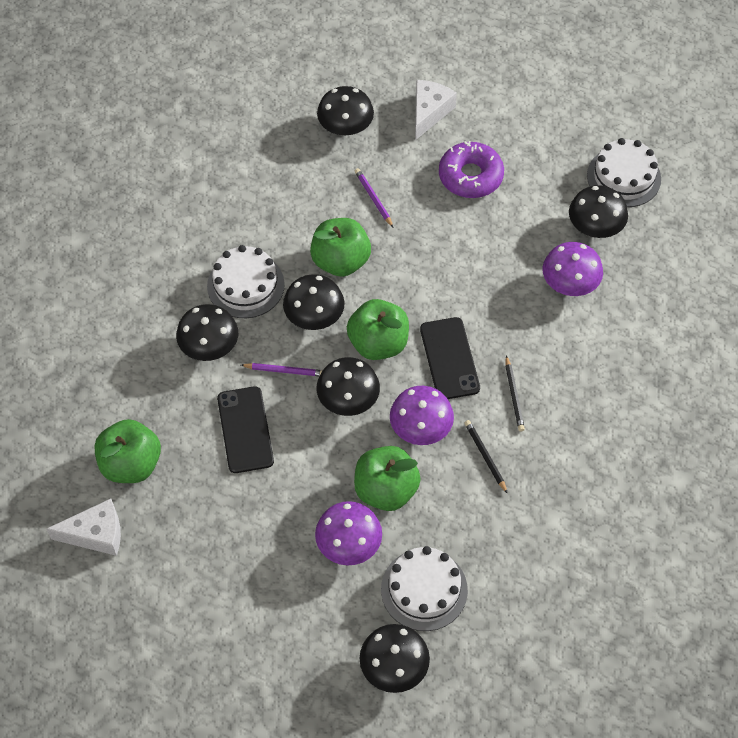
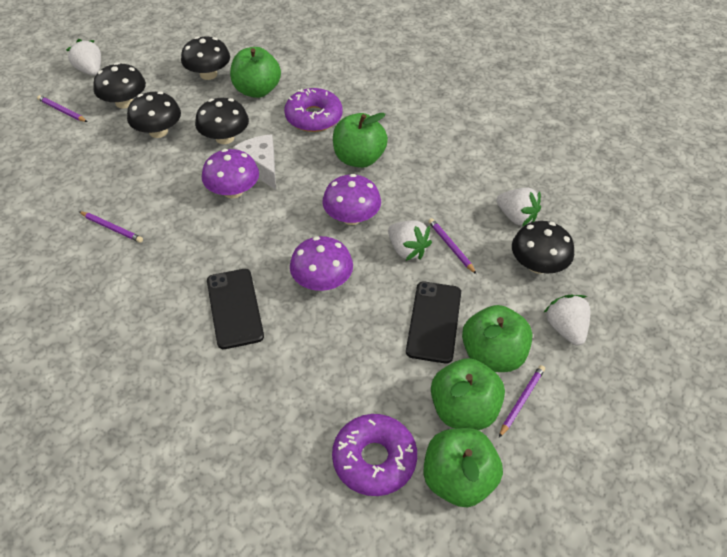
black mushroom: [176,304,238,361] [283,274,345,330] [316,357,380,416] [317,86,374,135] [359,624,430,693] [569,185,628,238] = 6 -> [93,62,146,109] [127,91,181,138] [181,36,230,80] [195,98,249,144] [512,221,574,274] = 5
black pencil: [464,420,508,494] [505,355,525,431] = 2 -> none = 0
green apple: [94,419,161,483] [310,218,371,277] [347,299,409,360] [354,446,421,511] = 4 -> [230,47,281,98] [333,113,388,168] [423,428,503,507] [431,358,505,430] [462,305,533,372] = 5
purple donut: [439,141,504,198] = 1 -> [284,88,343,132] [332,414,417,496] = 2
purple pencil: [241,363,323,376] [355,168,393,227] = 2 -> [37,95,88,122] [79,211,143,243] [428,218,476,274] [499,365,545,438] = 4
white cake: [207,245,285,318] [381,546,468,631] [587,138,661,207] = 3 -> none = 0
white cheese: [46,498,121,556] [415,80,457,140] = 2 -> [233,134,276,190] = 1
white strawberry: none = 0 -> [66,39,101,76] [388,220,432,261] [496,188,541,227] [543,295,590,345] = 4

